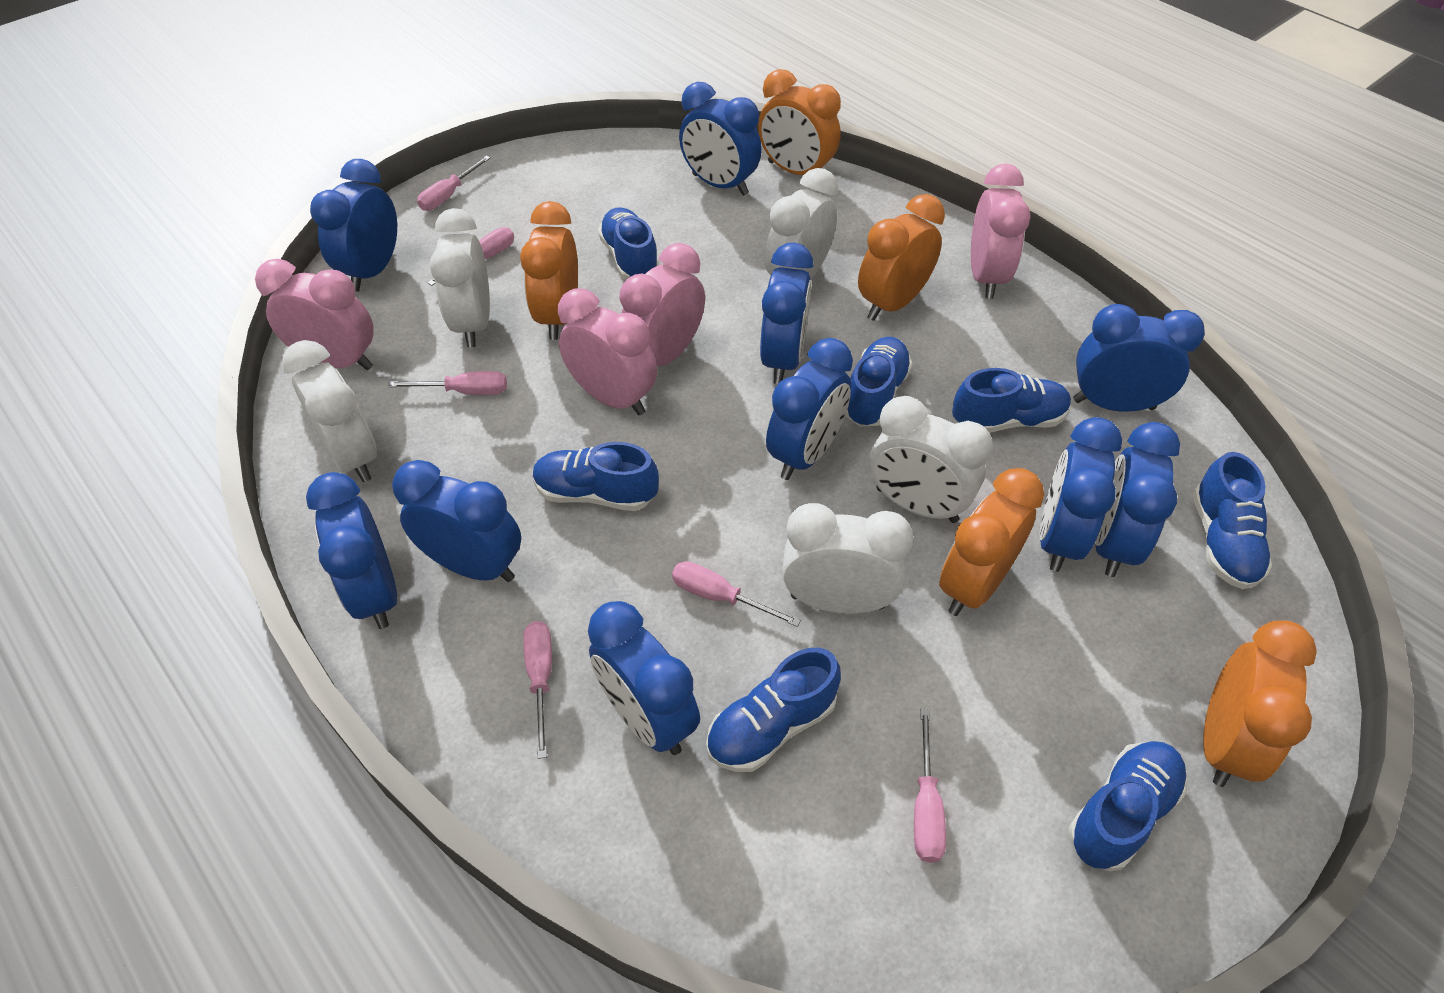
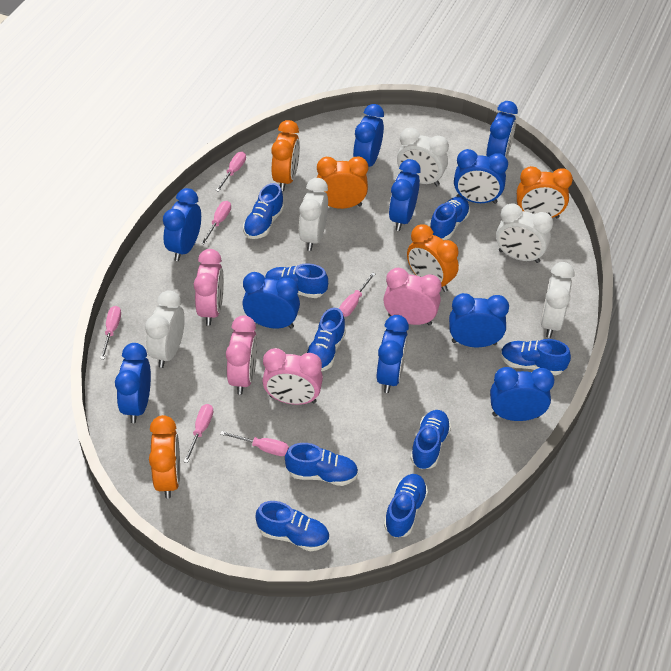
blue shoe: [533,442,659,511] [598,207,660,280] [706,647,841,772] [845,337,912,427] [952,368,1071,433] [1069,741,1187,871] [1193,452,1272,589] = 7 -> [243,183,284,239] [256,501,329,551] [265,263,328,298] [285,443,358,486] [306,308,346,371] [384,474,428,537] [410,410,451,469] [430,196,470,240] [500,339,571,375] = 9

